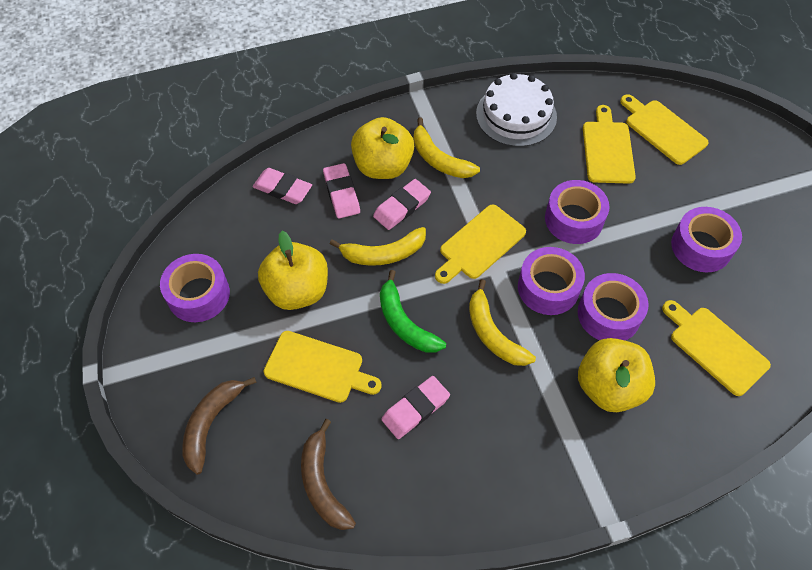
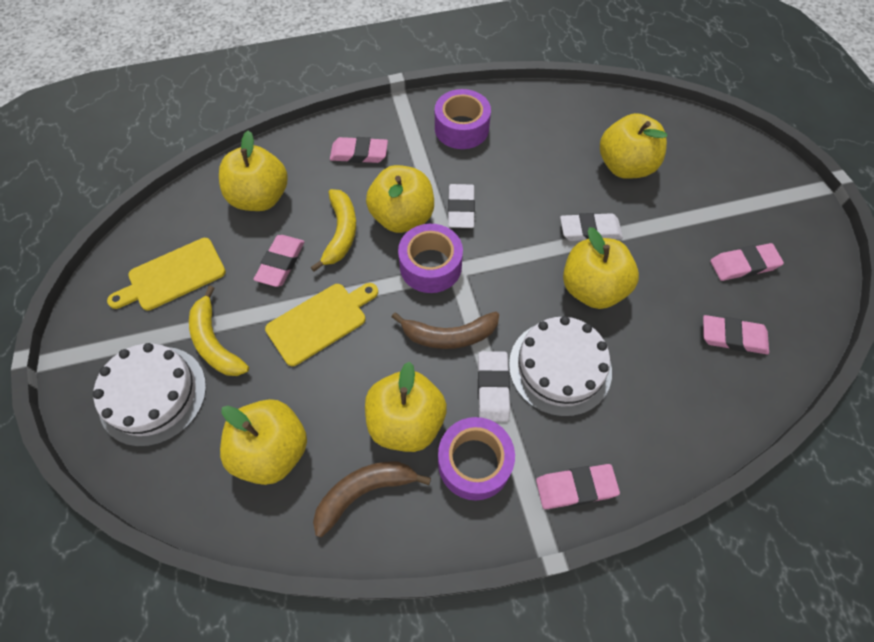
green banana: [380,270,446,352] = 1 -> none = 0
pink eraser: [253,168,312,204] [323,163,360,218] [373,179,431,230] [381,376,450,439] = 4 -> [253,235,305,287] [330,137,388,163] [536,464,620,509] [703,315,769,354] [710,243,784,281] = 5
purple tape: [160,254,230,322] [518,247,585,315] [545,180,610,244] [578,273,649,340] [671,207,742,272] = 5 -> [398,224,463,293] [435,89,491,149] [438,417,515,501] = 3
white cake: [476,73,557,147] = 1 -> [93,343,206,447] [509,316,612,417] = 2
white eraser: none = 0 -> [448,184,475,228] [478,351,510,422] [560,213,623,241] = 3
yellow apple: [258,231,328,310] [351,117,414,179] [578,338,655,412] = 3 -> [219,130,288,211] [220,399,307,485] [365,361,447,452] [366,165,434,233] [563,227,639,309] [600,113,667,179] = 6
yellow banana: [330,227,426,266] [414,117,480,178] [469,279,536,366] = 3 -> [189,286,249,376] [311,189,356,272] = 2
yellow cutting board: [264,331,382,403] [435,204,526,284] [583,105,636,184] [620,94,709,165] [662,300,771,396] = 5 -> [107,238,226,311] [265,283,378,366] = 2

